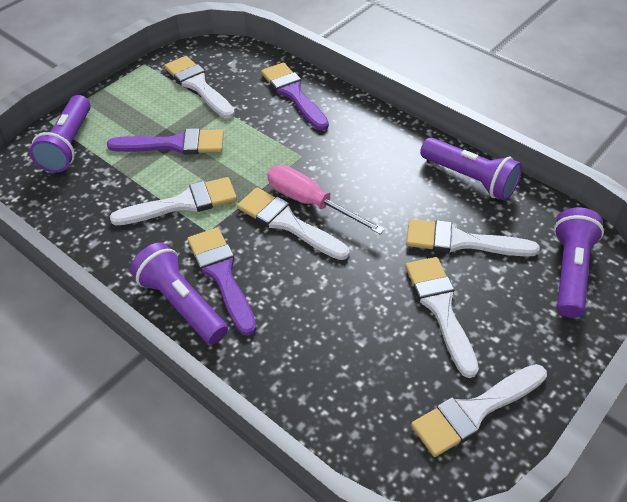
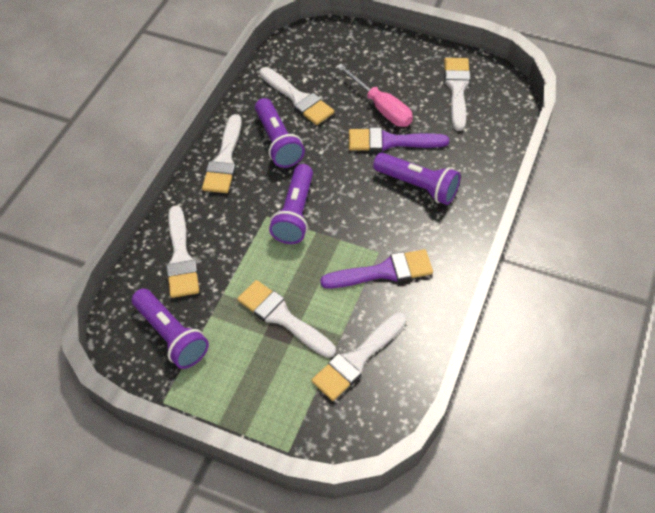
purple brush: [107,128,224,154] [187,228,256,336] [261,63,329,131] = 3 -> [320,249,433,288] [349,127,449,152] = 2

